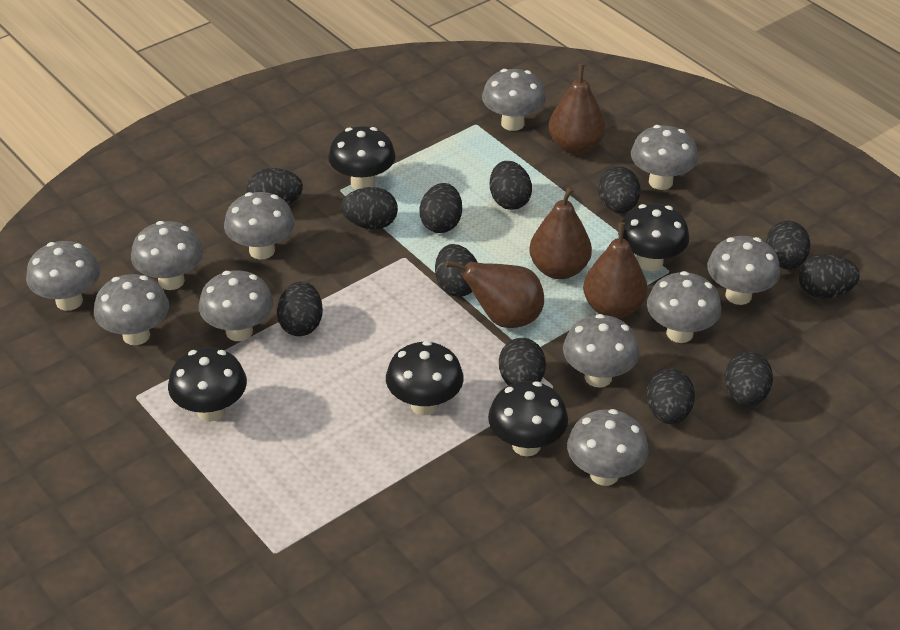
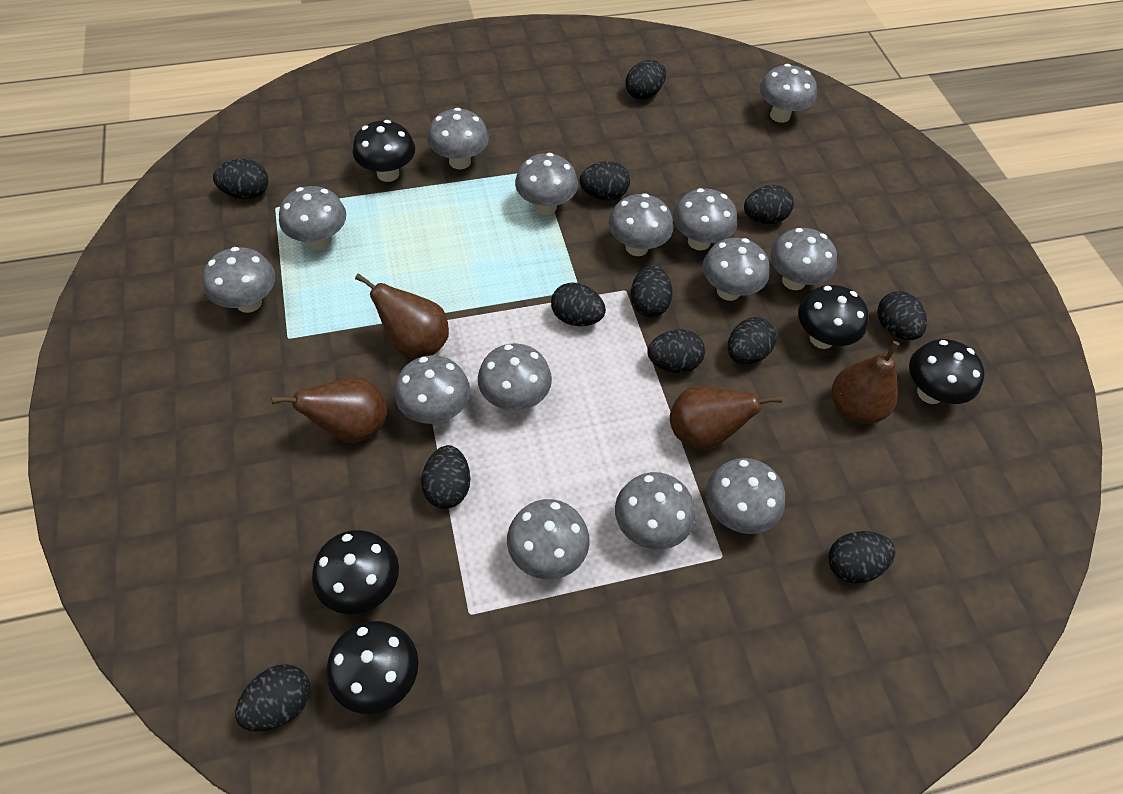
grey mushroom: [26,241,100,311] [94,274,169,345] [131,221,203,290] [199,270,273,341] [224,192,295,259] [482,69,546,131] [563,314,640,388] [567,409,649,486] [631,125,698,190] [647,271,721,343] [707,236,780,305] = 11 -> [202,247,275,313] [279,186,346,250] [394,355,470,424] [428,108,489,169] [478,343,552,411] [507,499,590,580] [515,153,578,215] [609,193,673,256] [615,472,695,550] [673,188,737,251] [703,238,770,301] [706,458,785,534] [759,64,817,123] [770,228,837,290] = 14

